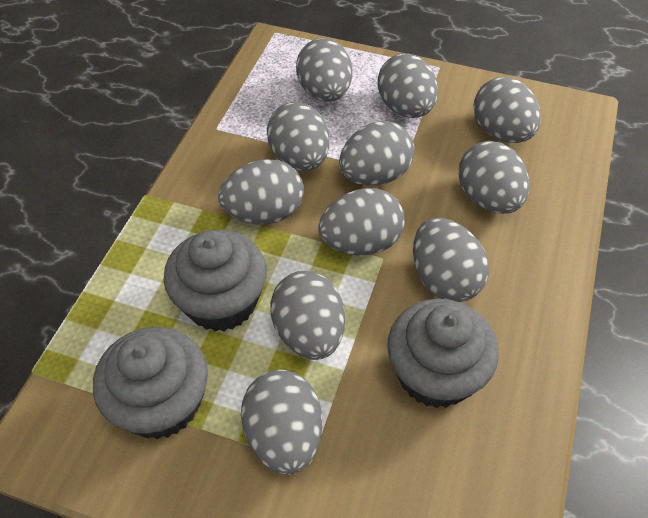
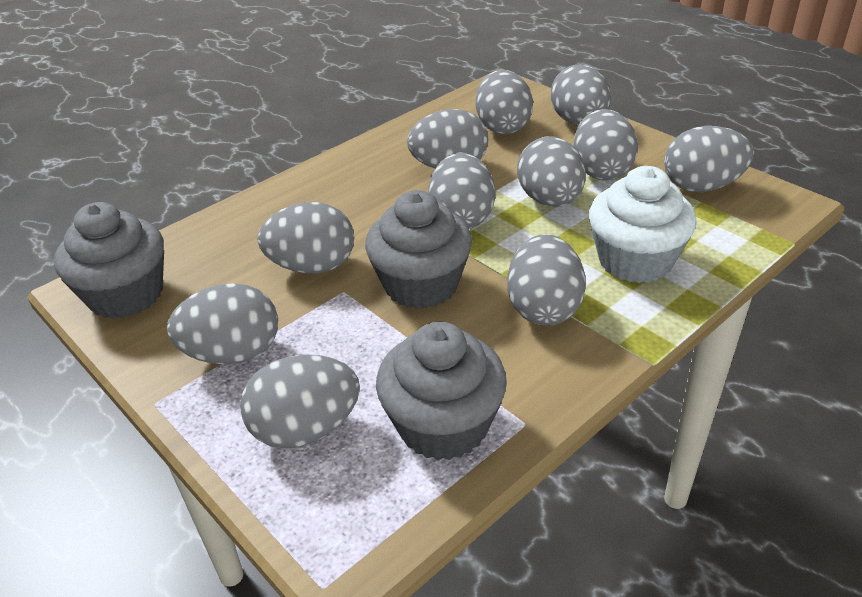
white cupcake: none = 0 -> [589,166,697,283] = 1

